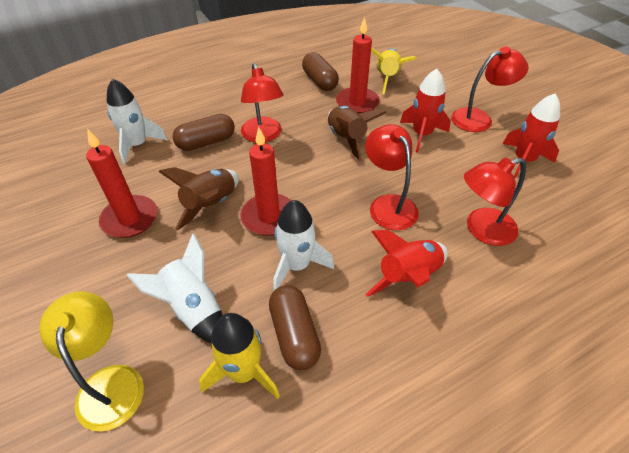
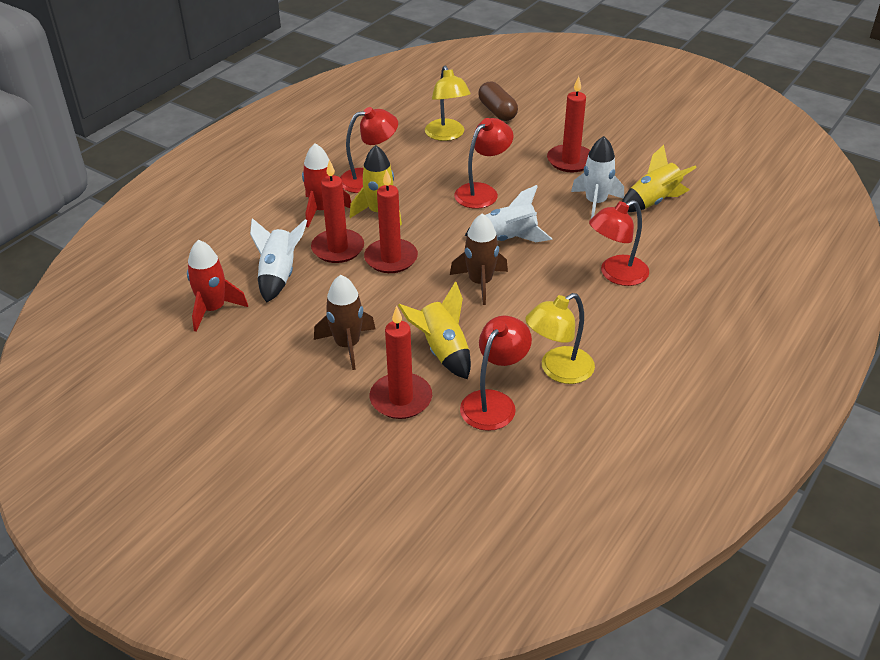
brown capsule: [173,114,235,151] [269,285,321,370] [302,52,339,91] = 3 -> [478,82,518,121] = 1
red candle: [86,129,157,238] [240,127,291,236] [336,17,380,113] = 3 -> [311,160,364,263] [364,169,418,273] [370,306,432,419] [547,76,590,172] = 4
red rocket: [365,230,448,297] [400,69,451,153] [502,94,560,178] = 3 -> [187,240,248,332] [302,143,351,227] = 2
yellow lamp: [40,291,144,432] = 1 -> [425,66,471,141] [525,293,595,384] = 2
yellow rocket: [199,313,280,399] [371,48,416,94] = 2 -> [350,145,402,226] [398,282,471,379] [622,145,697,212] = 3

